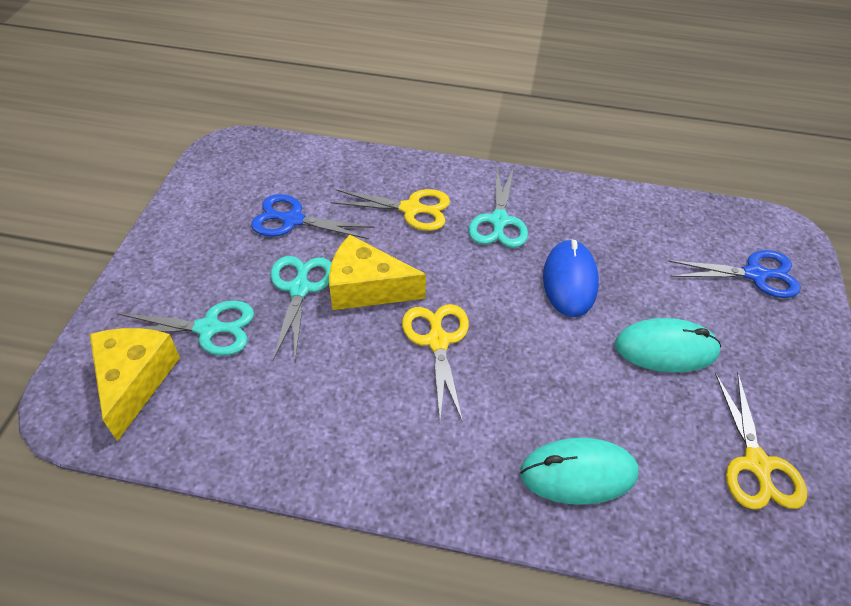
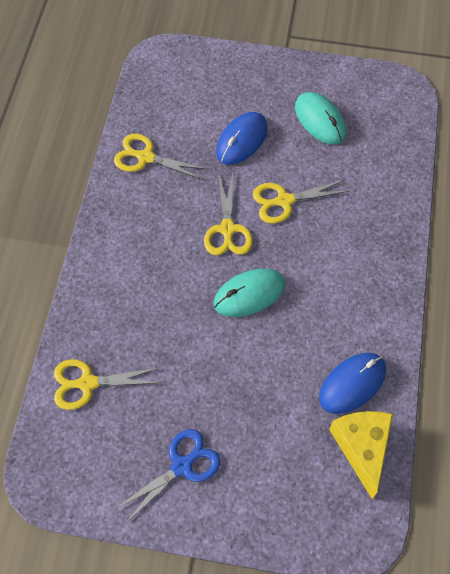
blue mouse: [543,239,599,317] = 1 -> [216,112,268,165] [319,353,386,414] = 2
blue scissors: [251,194,375,239] [668,250,801,298] = 2 -> [114,429,221,524] = 1
turquoise scissors: [117,301,254,356] [271,256,331,360] [469,167,528,248] = 3 -> none = 0
yellow cheese: [90,328,180,441] [329,235,426,310] = 2 -> [329,411,393,499] = 1
yellow scissors: [331,189,450,231] [402,304,469,422] [715,373,807,509] = 3 -> [54,359,162,410] [114,134,209,180] [204,173,253,255] [253,180,349,224] = 4

